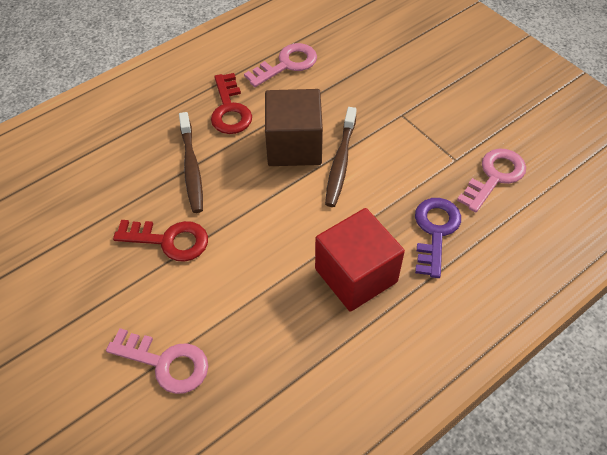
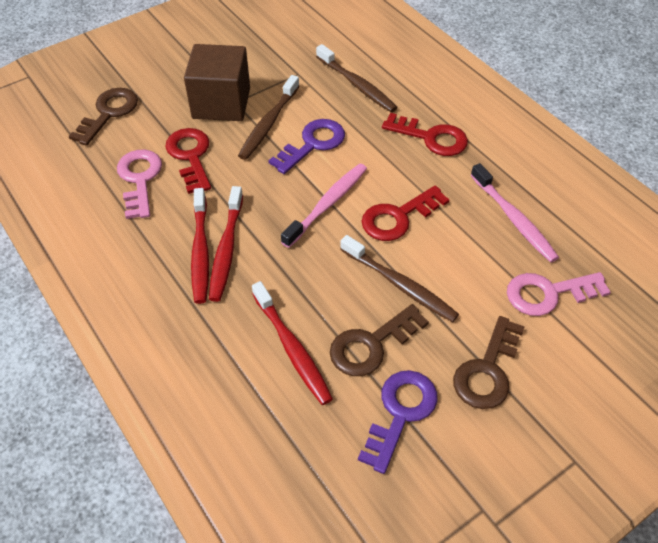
brown key: none = 0 -> [69,88,138,146] [330,304,429,376] [453,316,525,409] = 3
brown toothbrush: [179,112,203,213] [325,107,357,207] = 2 -> [238,75,299,160] [316,44,398,112] [340,235,459,322] = 3
pink key: [106,328,208,394] [244,43,317,87] [457,148,526,212] = 3 -> [117,149,162,219] [507,272,611,316] = 2
pink toothbrush: none = 0 -> [281,164,367,248] [471,163,559,263] = 2
purple key: [415,198,461,278] = 1 -> [268,119,345,174] [358,370,438,474] = 2
red cube: [315,208,405,312] = 1 -> none = 0
red key: [113,220,208,262] [211,73,252,134] = 2 -> [165,128,211,194] [361,186,449,241] [382,113,468,156] = 3
red toothbrush: none = 0 -> [191,188,209,304] [209,186,243,302] [252,281,333,405] = 3

